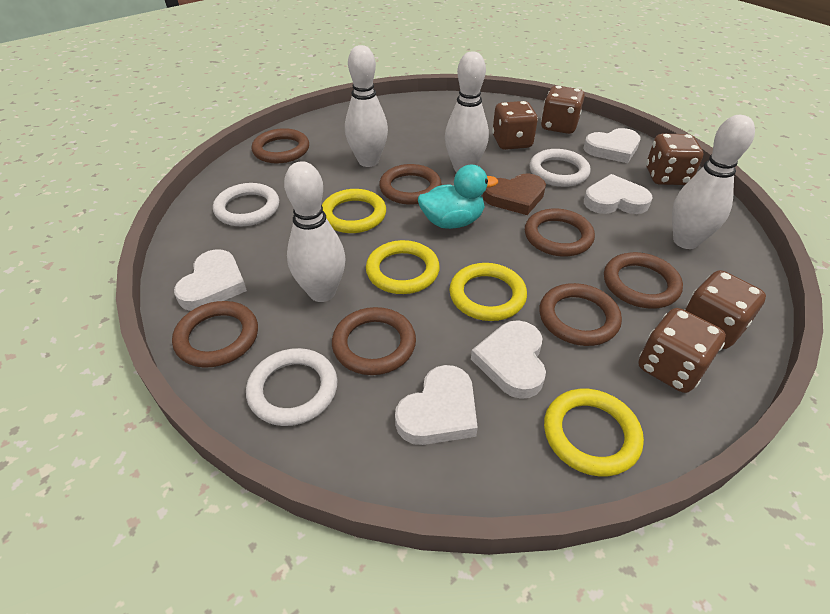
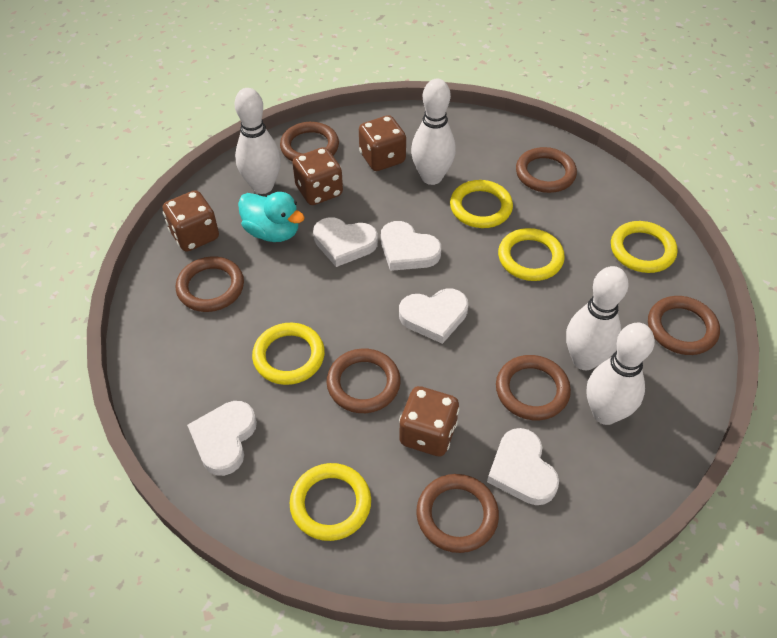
brown dice: [492,101,538,150] [541,86,585,134] [639,308,726,393] [646,134,703,185] [685,270,766,349] = 5 -> [163,190,219,252] [292,147,343,205] [359,115,406,171] [399,386,460,456] = 4
brown heart: [483,174,546,215] = 1 -> none = 0
white ring: [213,183,279,226] [246,348,338,426] [530,149,591,187] = 3 -> none = 0
yellow ring: [322,189,386,233] [366,240,440,294] [449,263,527,321] [544,389,644,476] = 4 -> [252,323,325,385] [290,463,371,541] [450,180,513,228] [498,228,565,281] [611,221,678,273] = 5

